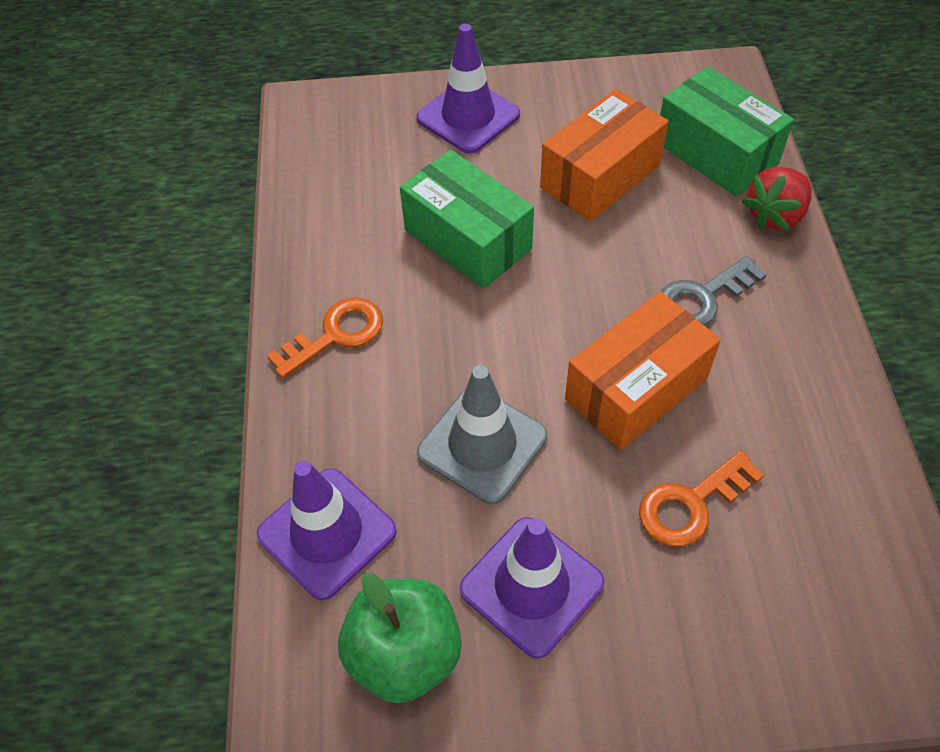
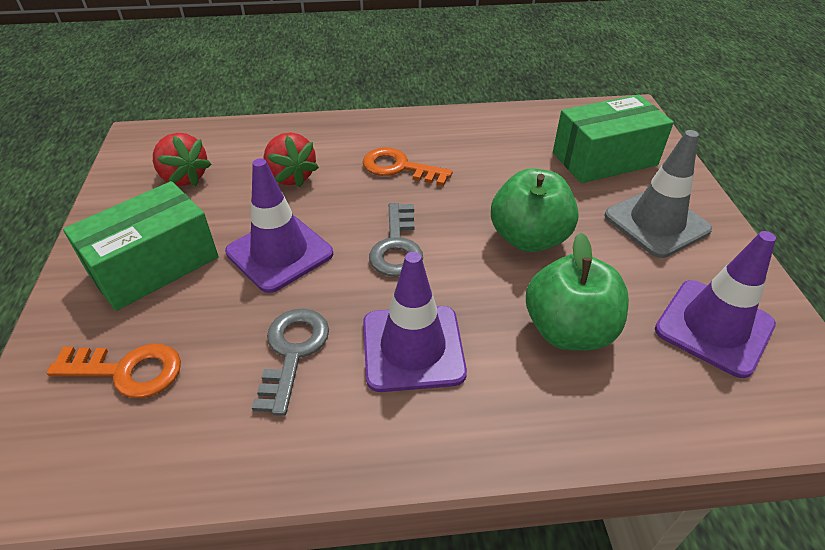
green apple: [338,572,462,703] = 1 -> [491,168,579,252] [526,233,629,351] = 2
grey key: [661,256,767,326] = 1 -> [252,308,329,416] [369,203,423,277] = 2
orange box: [540,89,669,222] [565,291,721,450] = 2 -> none = 0
red strawberry: [742,167,812,231] = 1 -> [153,133,212,186] [263,132,319,187] = 2

